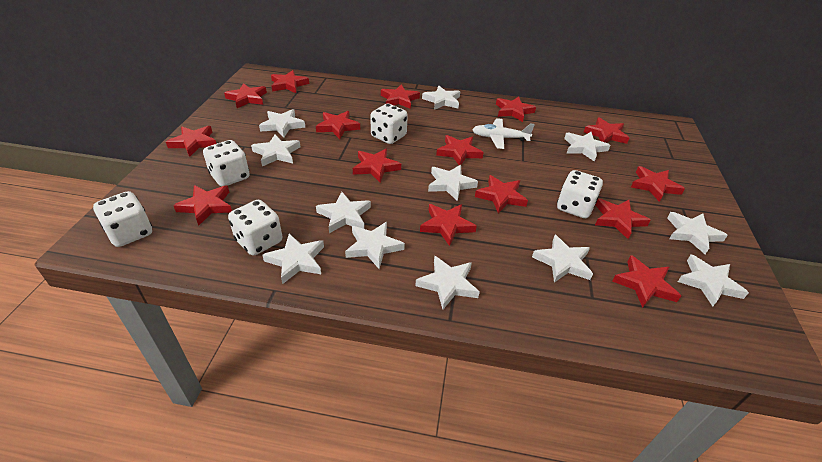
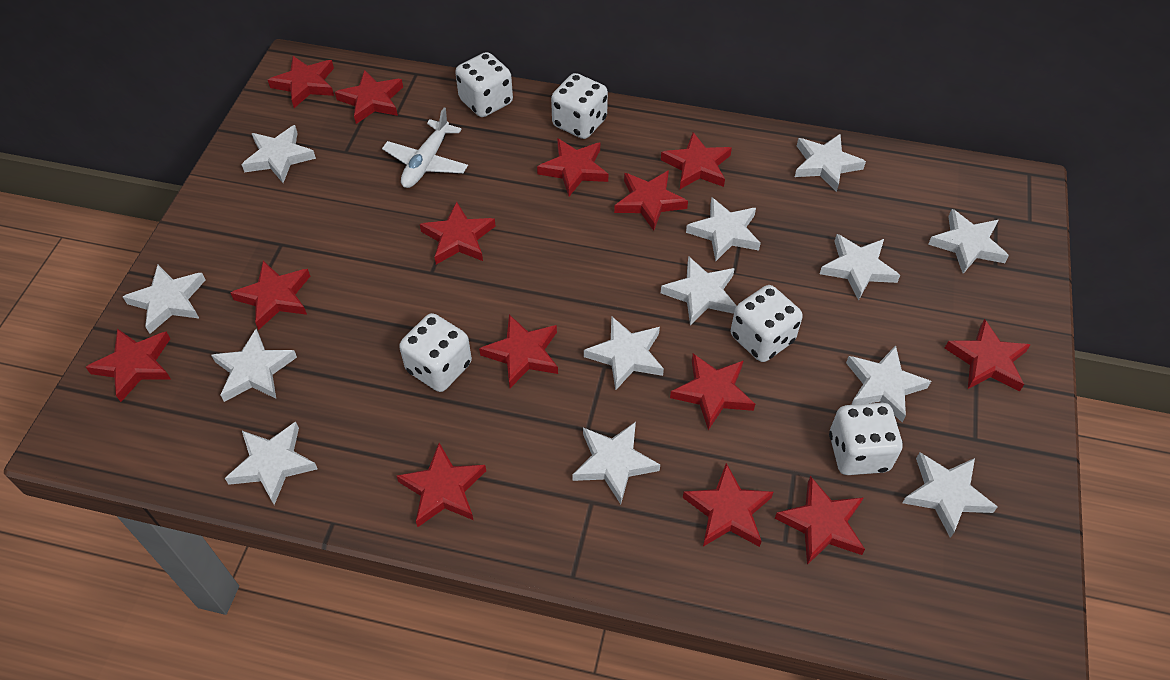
red star: [166,126,217,157] [173,185,232,226] [224,83,267,108] [271,70,309,93] [316,111,360,139] [353,149,401,183] [381,85,420,109] [420,204,477,246] [436,135,484,165] [475,175,528,213] [496,97,536,122] [584,117,629,144] [595,199,651,239] [612,255,681,308] [631,166,685,202] = 15 -> [86,328,171,402] [231,261,310,330] [268,56,334,108] [335,70,403,124] [397,443,486,527] [420,201,496,264] [479,314,558,388] [537,138,608,196] [614,170,688,231] [661,132,732,189] [670,354,755,430] [683,463,774,547] [775,476,865,565] [945,319,1031,392] = 14
white star: [251,134,300,166] [259,109,305,138] [262,234,324,284] [316,192,371,233] [345,222,405,269] [415,256,480,309] [422,86,460,110] [428,165,478,201] [532,235,593,283] [564,132,610,162] [667,212,728,254] [678,255,749,306] = 12 -> [123,265,205,334] [211,329,297,402] [225,422,318,505] [241,125,316,183] [572,422,660,504] [584,316,664,390] [661,256,737,325] [686,198,761,261] [795,134,866,192] [820,234,900,301] [846,345,931,422] [902,452,998,538] [928,209,1009,274] = 13

